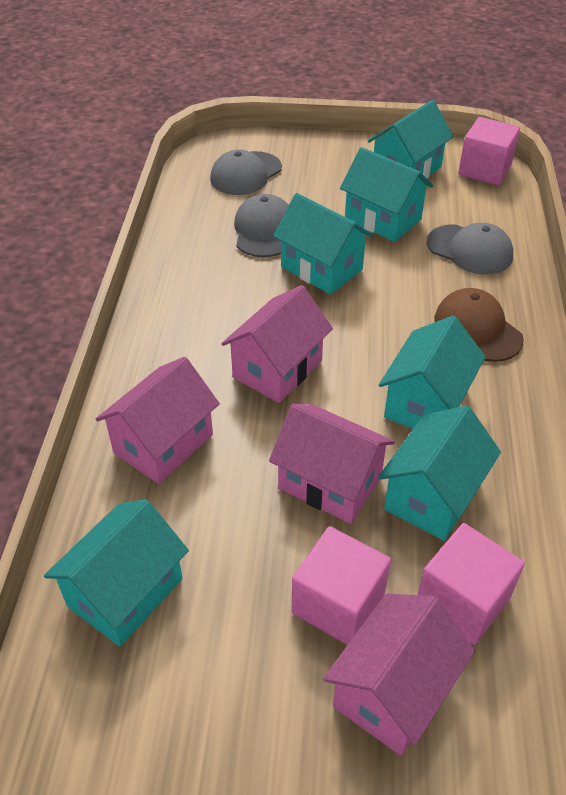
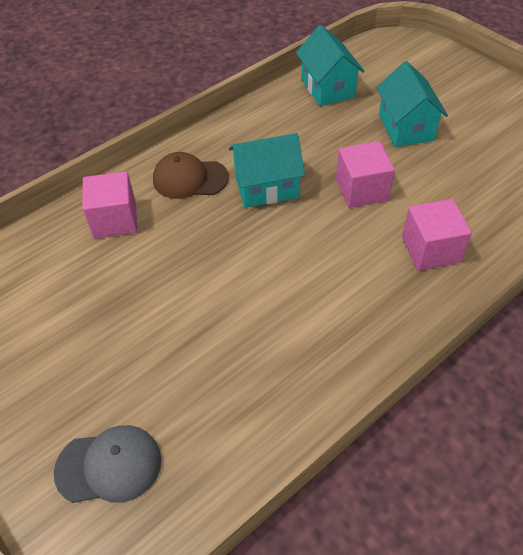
grey cap: [210,149,282,195] [234,194,289,257] [427,223,513,275] = 3 -> [54,425,161,503] = 1
pink house: [96,357,220,484] [221,285,333,403] [269,404,395,524] [323,594,475,756] = 4 -> none = 0
turquoise house: [44,499,189,647] [273,193,373,295] [340,147,433,242] [368,100,454,178] [378,405,501,541] [379,316,486,429] = 6 -> [229,133,305,208] [296,25,365,106] [376,61,448,147] = 3

